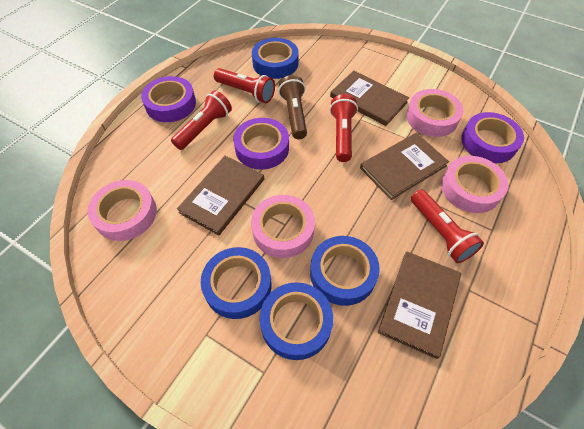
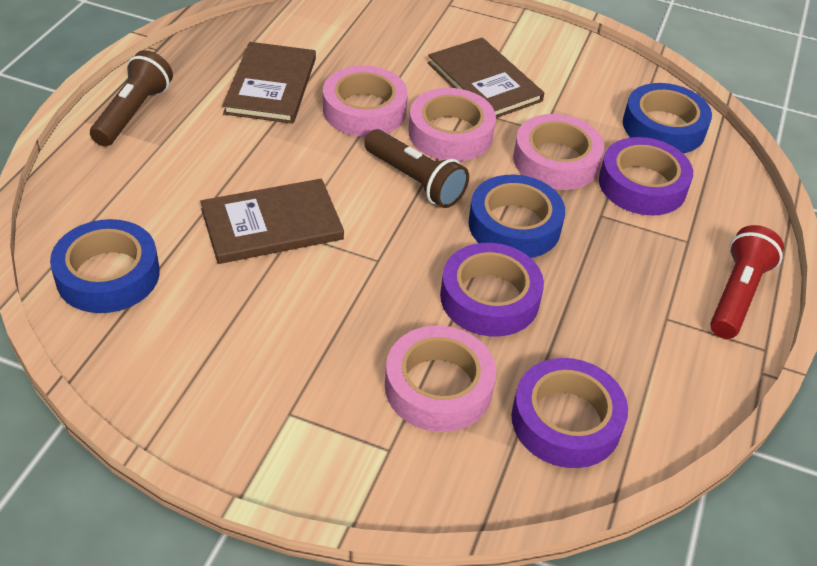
blue tape: [201,247,271,319] [252,38,299,79] [260,282,333,360] [310,236,380,306] = 4 -> [50,219,160,313] [468,175,565,258] [623,83,712,153] = 3
brown book: [177,156,264,236] [330,71,409,126] [360,133,449,200] [378,251,461,359] = 4 -> [200,179,344,264] [222,42,316,124] [428,37,544,118] = 3
brown flashlight: [278,75,307,139] = 1 -> [90,50,173,146] [364,129,469,208] = 2
red flashlight: [171,90,232,150] [214,68,275,103] [330,94,358,162] [411,190,484,263] = 4 -> [710,225,784,339] = 1

